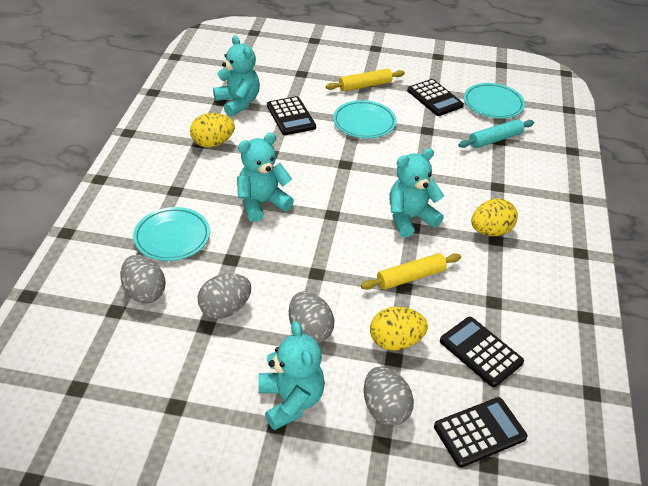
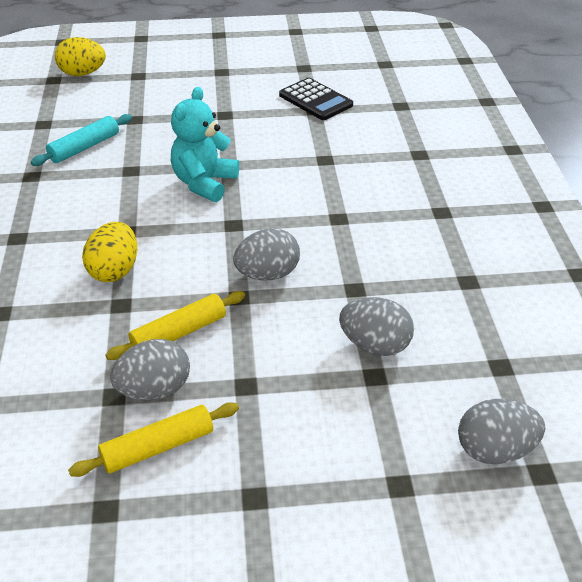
black calculator: [267,96,316,135] [407,79,464,116] [434,397,527,467] [440,317,524,387] = 4 -> [279,78,353,120] = 1
turquoise plate: [133,207,210,261] [333,100,396,139] [464,83,525,119] = 3 -> none = 0
turquoise teddy bear: [213,35,260,116] [237,132,294,222] [258,321,325,430] [389,148,444,237] = 4 -> [171,87,239,202] = 1
yellow egg: [190,113,235,147] [370,307,428,351] [471,199,518,236] = 3 -> [55,37,106,76] [82,222,137,282] = 2

